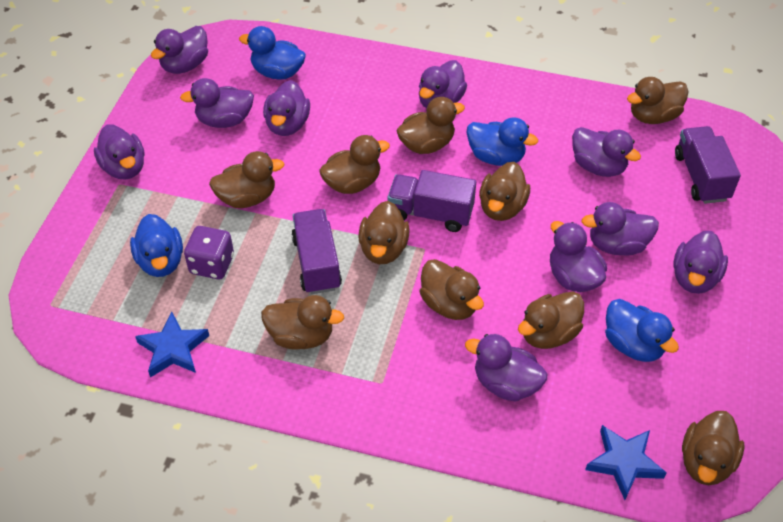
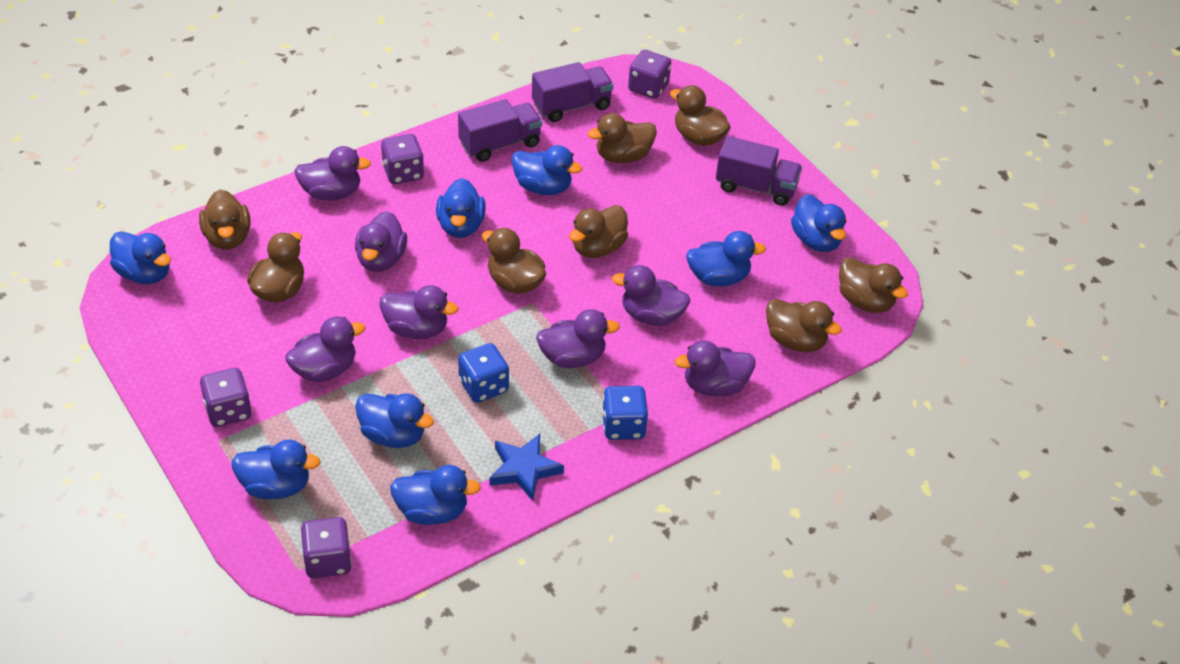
blue dice: none = 0 -> [458,343,509,403] [602,386,648,440] = 2
blue duck: [130,214,183,277] [239,26,306,80] [466,118,538,166] [605,299,679,362] = 4 -> [110,231,171,284] [232,440,321,499] [355,393,434,448] [390,465,481,525] [436,178,486,238] [511,145,582,195] [686,231,766,287] [791,194,846,252] = 8
blue star: [135,312,209,378] [585,425,667,500] = 2 -> [490,434,564,501] = 1
brown duck: [209,151,285,208] [261,295,344,350] [319,135,390,194] [358,201,410,264] [396,97,465,154] [419,259,484,320] [479,162,530,221] [518,292,584,349] [627,77,689,124] [682,411,744,485] = 10 -> [199,189,251,250] [247,232,304,302] [482,228,546,294] [569,205,628,258] [588,113,657,163] [670,85,731,146] [766,299,842,352] [839,257,908,313] = 8
purple dice: [184,226,234,279] = 1 -> [200,368,252,427] [301,517,352,578] [381,134,424,184] [628,50,671,99] = 4
purple duck: [94,124,145,180] [151,26,208,74] [180,78,254,128] [263,80,310,136] [419,60,467,108] [465,334,547,401] [550,221,607,292] [572,127,641,177] [581,202,659,255] [673,231,728,294] = 10 -> [285,317,365,382] [294,146,371,201] [355,211,407,272] [379,285,458,339] [536,309,620,368] [612,265,690,326] [674,340,756,397] = 7

